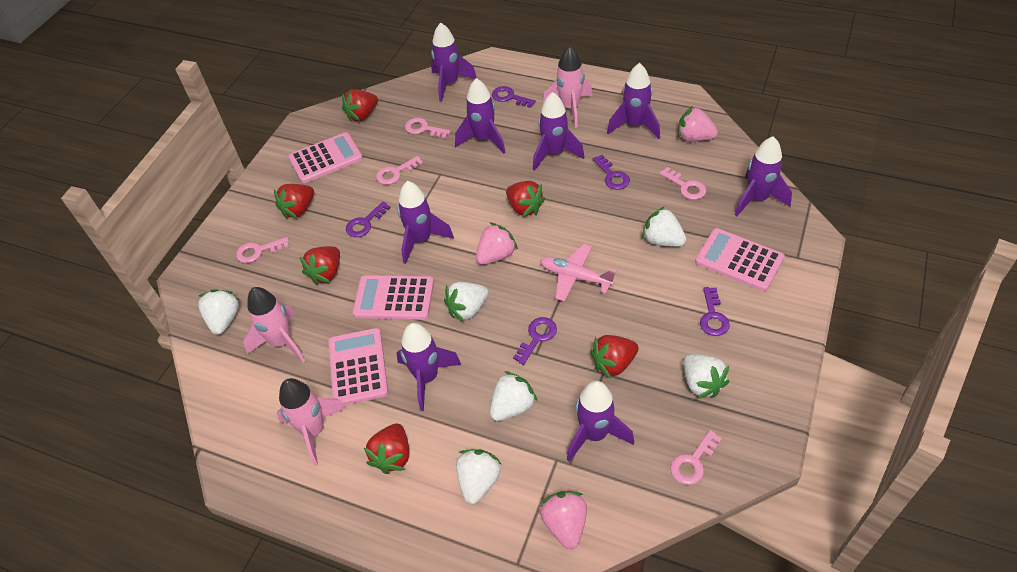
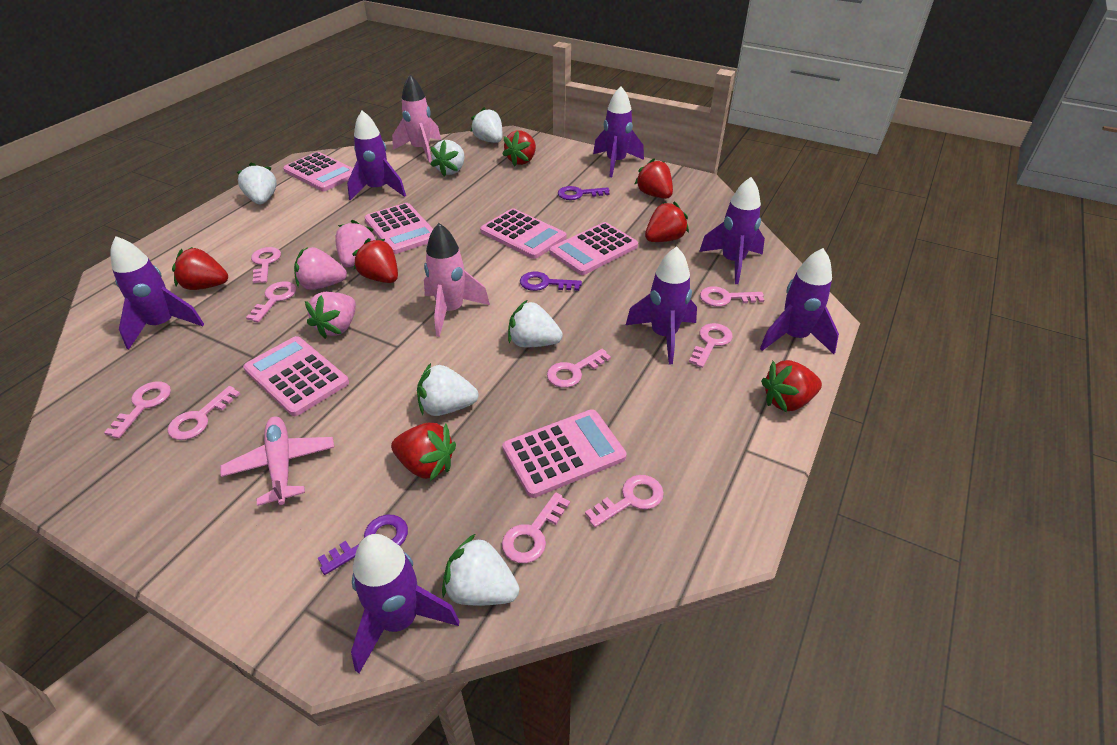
pink calculator: [288,132,363,183] [328,328,388,405] [352,275,434,320] [695,228,785,291] = 4 -> [243,336,349,416] [283,152,353,191] [365,203,433,254] [480,208,566,259] [502,409,627,498] [550,222,638,275] = 6
pink key: [236,237,289,263] [376,156,423,185] [405,118,450,138] [660,167,706,200] [670,430,722,485] = 5 -> [104,381,171,438] [168,386,240,440] [246,281,297,322] [251,247,281,283] [502,492,570,563] [547,349,611,388] [585,475,664,528] [689,323,733,368] [700,286,764,307] = 9
pink rocket: [243,287,305,363] [276,378,346,466] [543,46,592,128] = 3 -> [392,75,441,163] [424,223,490,337] = 2
purple key: [346,201,391,237] [492,86,536,108] [513,317,557,365] [593,155,630,190] [700,287,730,336] = 5 -> [318,515,408,575] [520,271,582,291] [558,186,610,200] = 3
purple rocket: [396,323,462,411] [398,181,454,264] [431,23,477,102] [455,78,506,154] [533,92,585,171] [567,381,634,462] [607,63,660,139] [735,136,792,216] = 8 -> [110,236,204,349] [347,111,406,200] [351,534,460,673] [593,86,644,177] [626,247,697,364] [699,177,765,284] [760,248,839,354] = 7
red strawberry: [274,184,314,218] [300,246,340,285] [342,89,378,121] [364,424,409,474] [506,181,545,217] [590,335,639,379] = 6 -> [172,247,228,290] [352,238,398,283] [391,423,456,481] [502,130,536,166] [634,158,673,199] [645,202,689,242] [761,360,822,413] = 7

